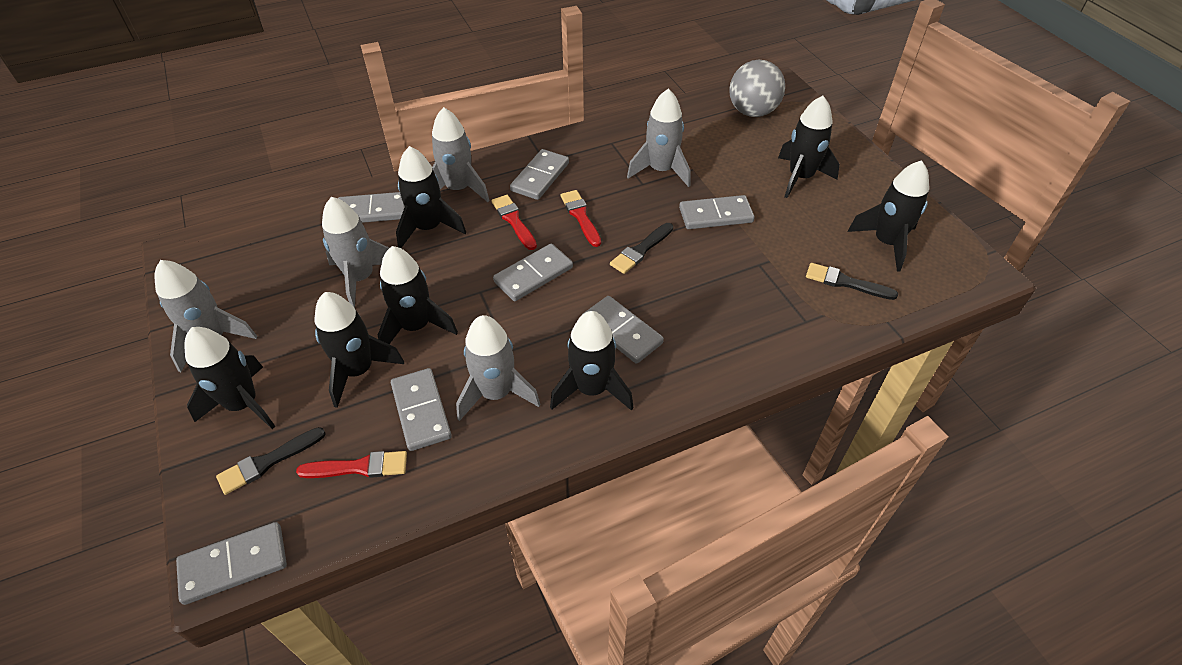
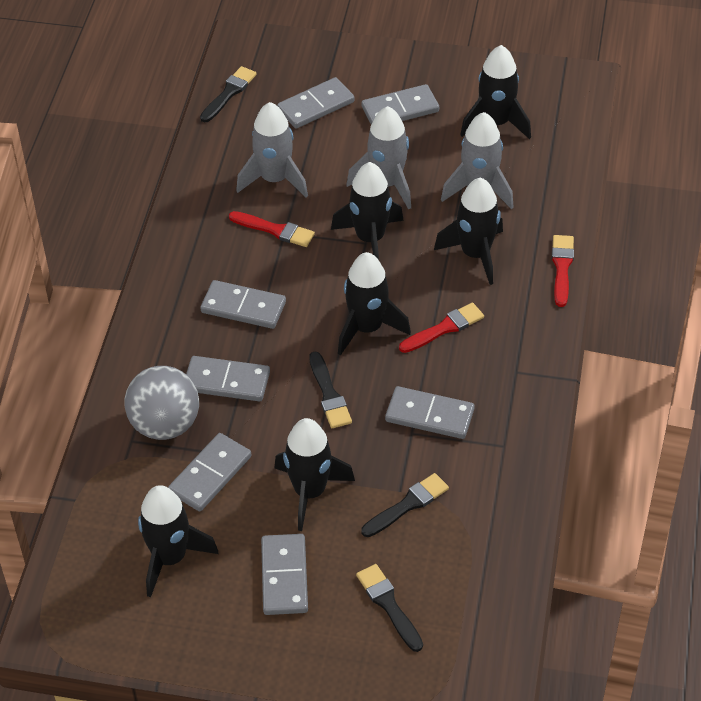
black brush: [216,427,326,495] [610,223,673,274] [806,263,898,300] = 3 -> [200,66,257,122] [309,351,352,428] [356,564,423,652] [361,473,449,537] = 4
black rocket: [184,327,275,429] [314,292,404,408] [378,246,458,344] [396,146,466,248] [550,311,634,411] [778,96,840,198] [847,160,929,272] = 7 -> [138,485,218,597] [274,418,355,531] [331,162,404,260] [338,252,411,355] [434,177,503,285] [460,45,531,139] = 6
grey rocket: [154,260,257,372] [322,197,389,308] [432,107,490,202] [456,315,540,421] [627,89,690,187] = 5 -> [236,102,308,198] [347,106,411,210] [441,112,513,209] = 3

